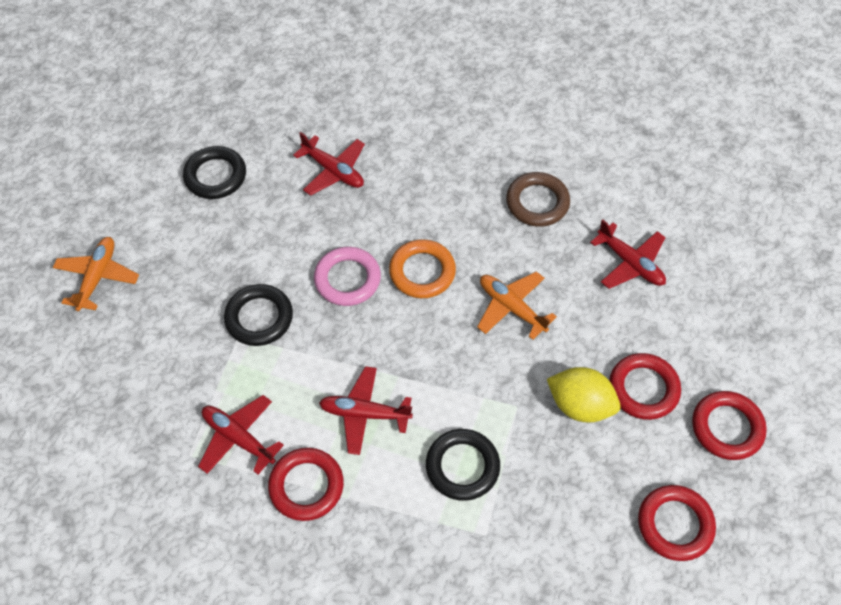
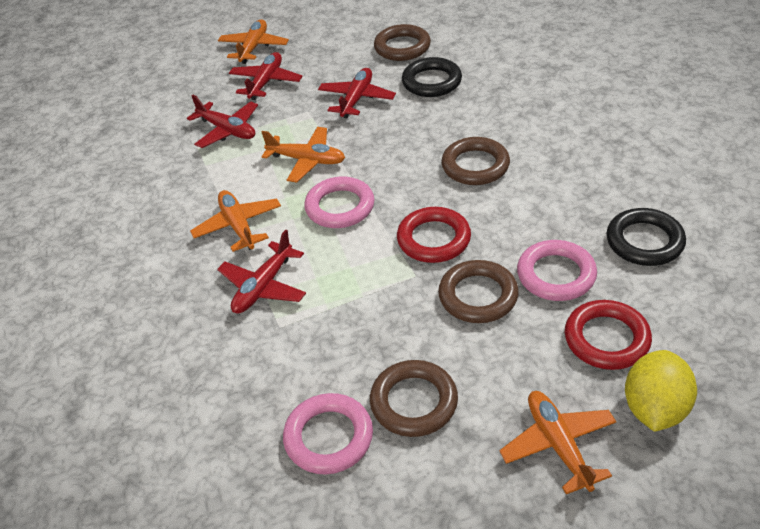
black ring: [183,146,246,199] [224,284,293,346] [426,429,500,501] = 3 -> [402,57,462,97] [607,208,686,266] = 2
brown ring: [506,172,570,227] = 1 -> [370,360,458,437] [374,24,431,61] [438,260,519,323] [441,137,510,185] = 4
orange plane: [53,237,139,311] [477,271,557,340] = 2 -> [190,190,281,252] [218,19,289,64] [262,127,345,182] [499,391,617,494] = 4
orange ring: [389,239,456,298] = 1 -> none = 0
pink ring: [314,247,381,306] = 1 -> [283,393,373,474] [304,177,374,228] [517,240,597,301] = 3
red ring: [268,448,344,521] [609,353,681,420] [638,485,716,561] [692,391,767,460] = 4 -> [397,207,471,263] [565,300,652,370] = 2

